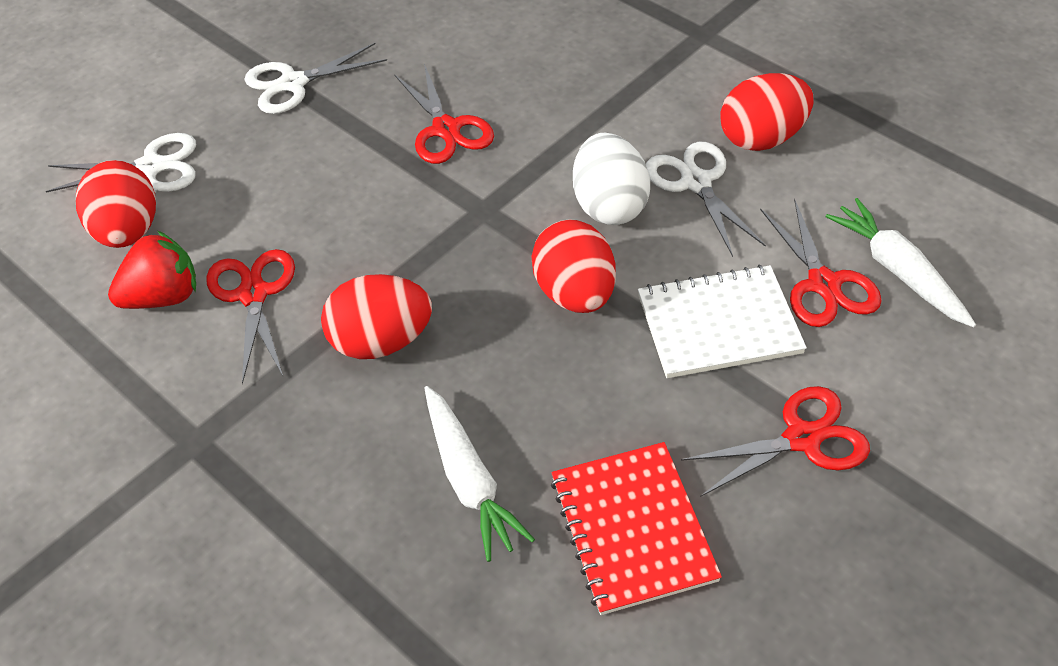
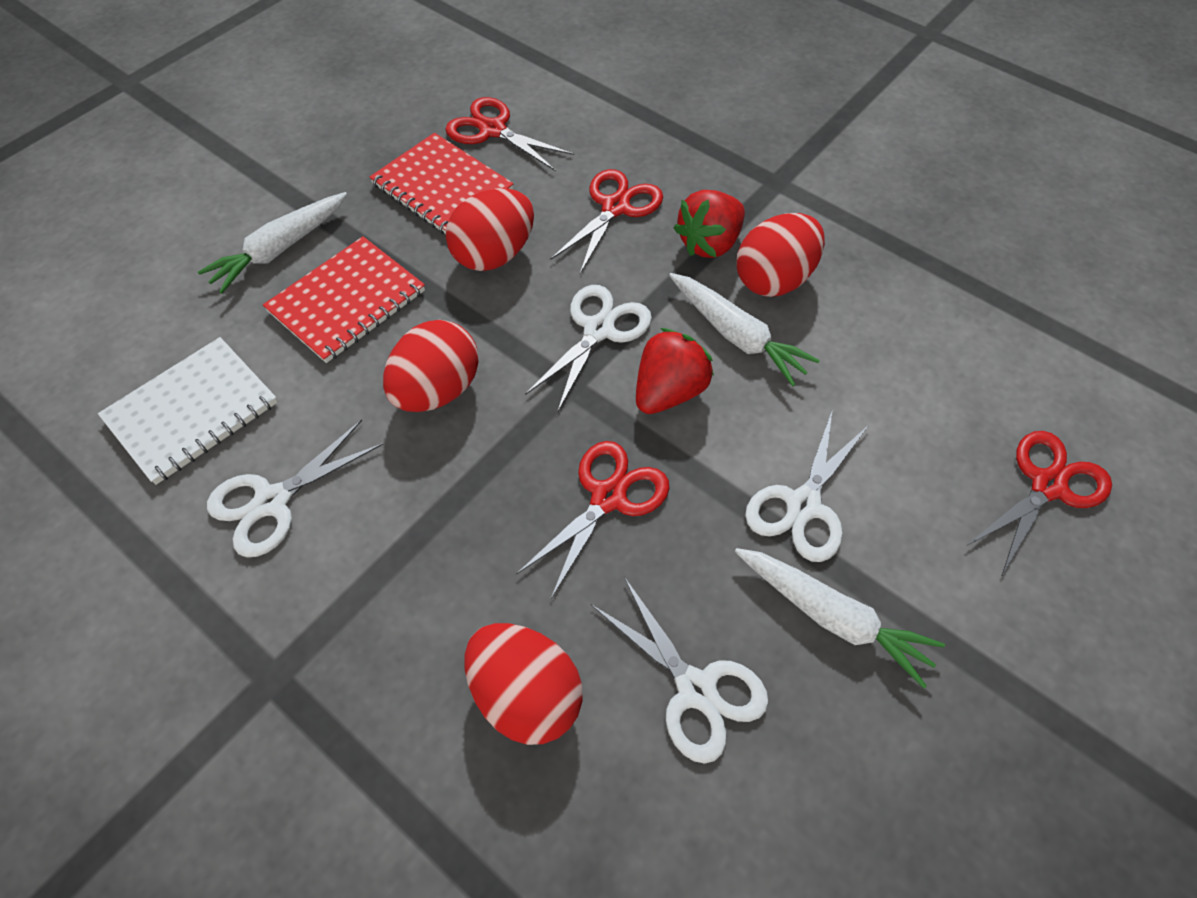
red notebook: [551,442,722,615] = 1 -> [263,236,425,363] [369,133,514,234] = 2
red strawberry: [108,231,196,309] = 1 -> [636,328,714,414] [674,190,745,258] = 2
white carrot: [424,386,535,562] [825,198,976,327] = 2 -> [198,192,347,294] [669,273,820,386] [735,548,945,689] = 3
white egg: [573,133,650,225] = 1 -> none = 0
white scissors: [46,133,196,193] [244,43,387,114] [646,142,766,257] = 3 -> [207,420,383,557] [525,285,652,413] [591,577,768,764] [745,409,869,562] = 4

